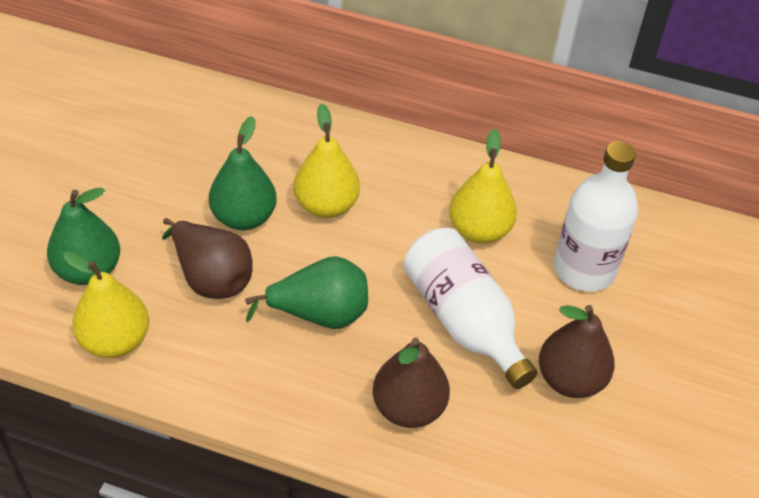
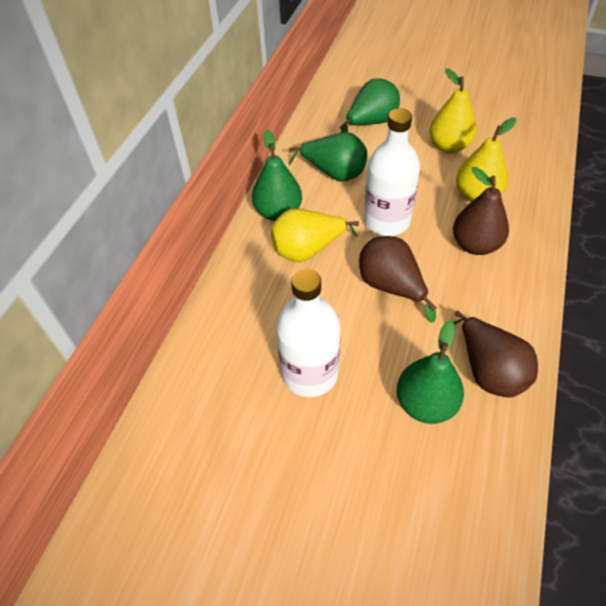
green pear: [47,188,120,285] [209,116,276,230] [245,256,368,329] = 3 -> [252,130,302,221] [289,132,367,182] [340,78,400,133] [397,320,464,424] = 4

